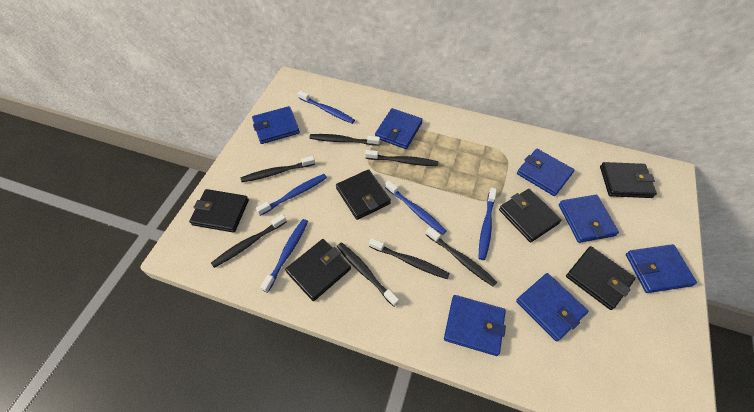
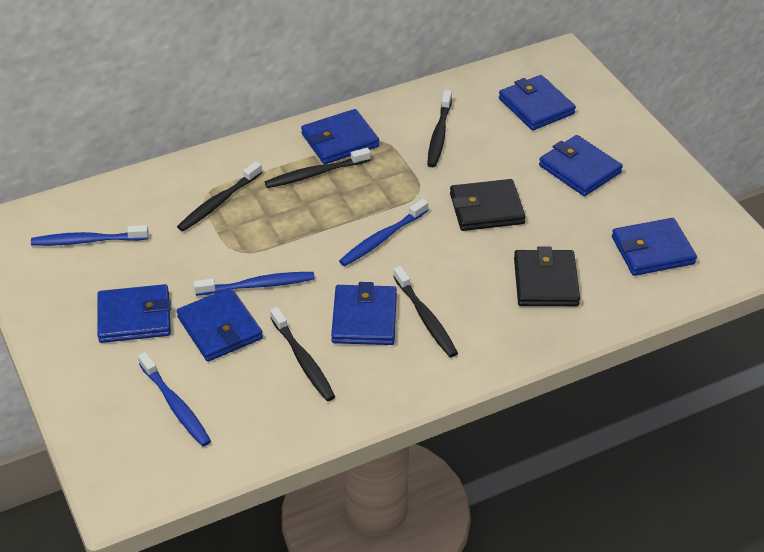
black toothbrush: [211,214,287,268] [241,156,315,182] [309,134,380,146] [337,243,399,307] [365,150,438,166] [369,238,450,279] [425,227,497,287] = 7 -> [177,162,262,231] [265,148,371,188] [270,307,335,401] [393,266,458,357] [427,90,452,167] = 5
black wallet: [189,189,249,233] [285,239,351,301] [336,169,391,220] [499,189,561,242] [566,246,636,310] [600,162,657,198] = 6 -> [450,179,526,231] [514,247,580,306] = 2
blue toothbrush: [256,174,327,216] [260,219,308,293] [298,90,355,124] [385,180,447,235] [478,188,497,260] = 5 -> [31,225,149,246] [138,352,211,447] [193,272,315,296] [339,199,428,266] = 4

